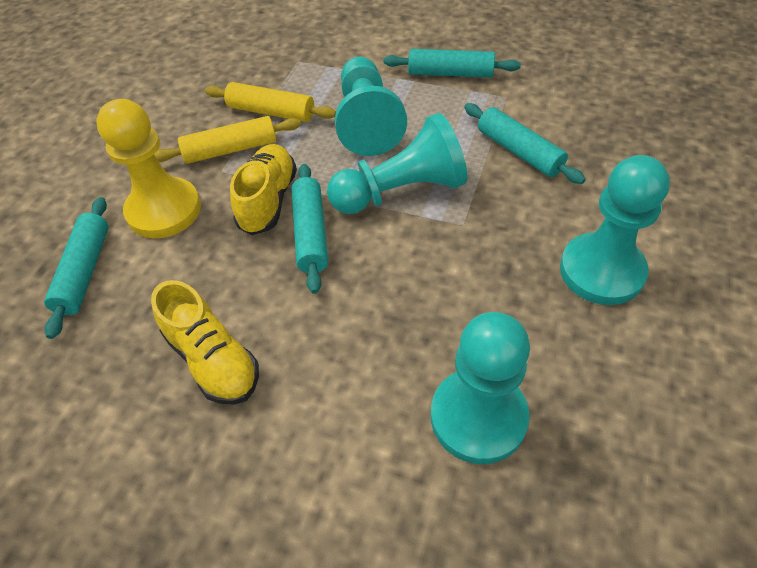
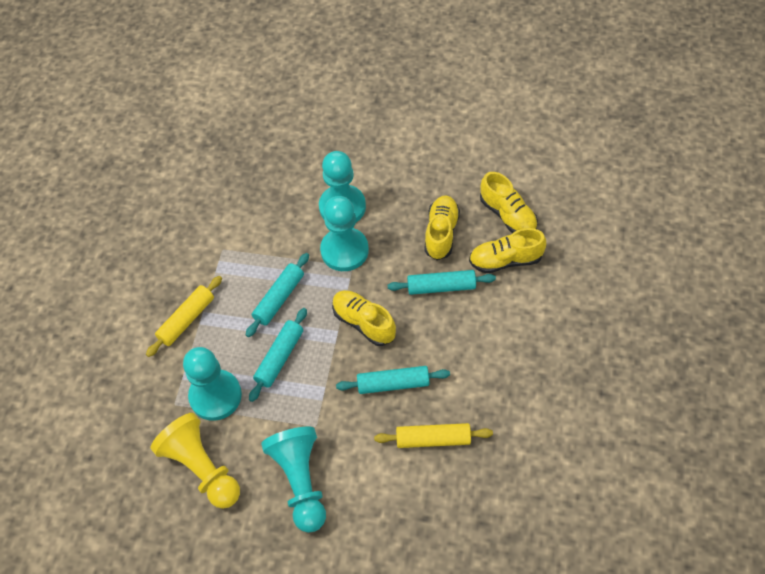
yellow shoe: [151,280,259,405] [230,144,297,235] = 2 -> [332,290,396,346] [424,195,460,260] [469,228,546,273] [480,172,538,233] = 4

